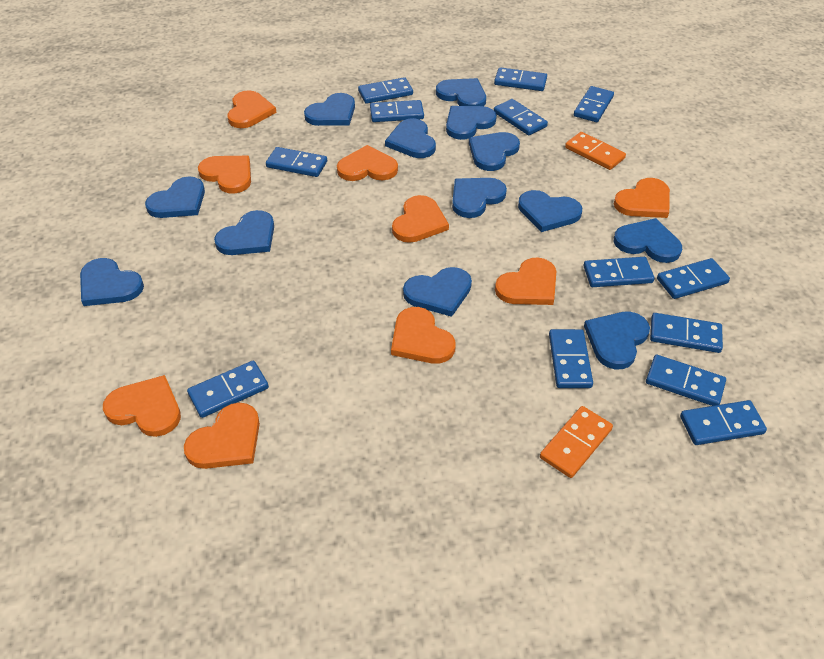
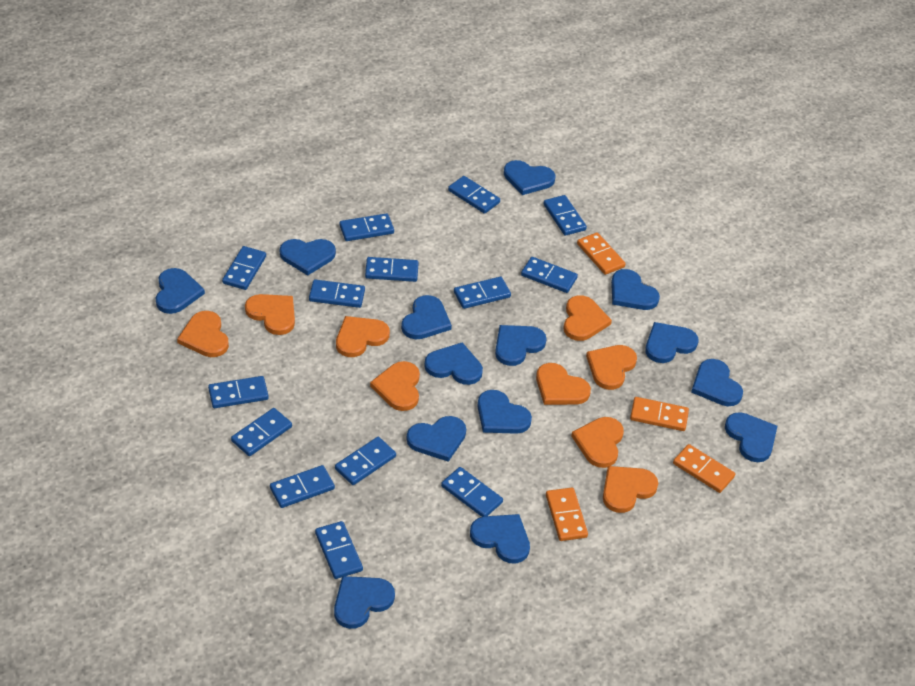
blue domino: [187,361,269,418] [266,147,327,177] [358,77,413,104] [370,100,424,122] [494,67,547,91] [494,99,548,135] [549,329,593,388] [574,86,614,122] [583,257,655,287] [646,355,726,406] [650,313,723,353] [657,258,730,299] [680,400,767,445] = 13 -> [208,376,269,408] [222,246,266,290] [231,408,292,456] [270,465,335,508] [309,280,365,308] [315,521,363,579] [335,437,396,485] [339,213,394,241] [365,257,419,282] [441,467,503,517] [448,176,500,214] [454,277,511,309] [521,257,578,293] [543,195,587,236] = 14
blue heart: [80,258,144,306] [145,176,205,218] [214,210,274,255] [304,93,355,126] [385,118,436,158] [403,267,472,317] [436,78,486,106] [446,106,497,140] [452,178,507,218] [469,132,520,171] [518,190,582,232] [584,312,650,369] [614,218,682,263] = 13 -> [156,268,205,314] [280,239,336,276] [334,576,395,629] [401,295,452,339] [406,416,466,462] [424,342,483,385] [470,514,530,563] [477,390,532,434] [495,325,547,366] [504,160,555,195] [611,269,660,310] [645,322,699,363] [691,359,743,406] [725,412,777,462] = 14
orange domino: [540,406,613,478] [565,132,626,170] = 2 -> [546,488,588,541] [577,232,626,275] [630,397,689,431] [673,444,735,493] = 4

